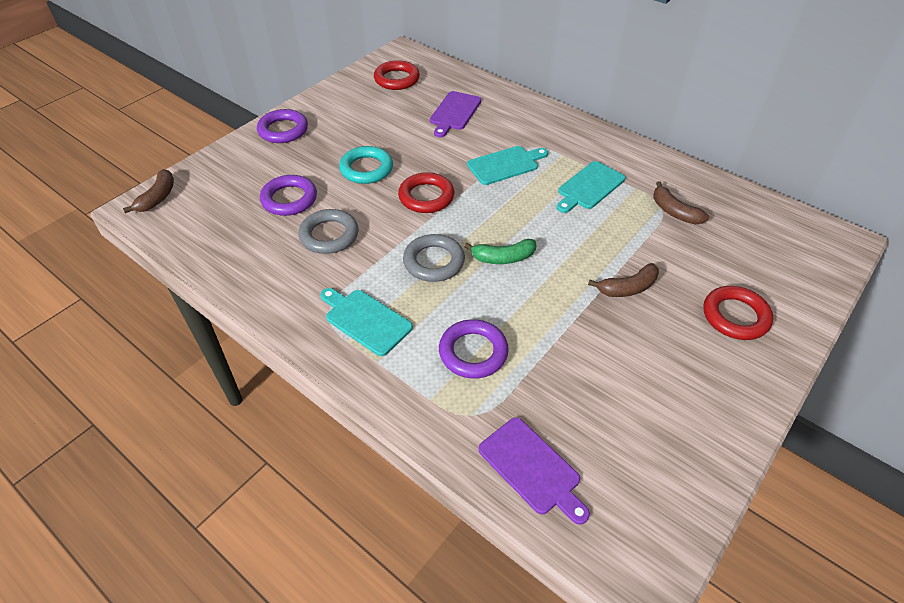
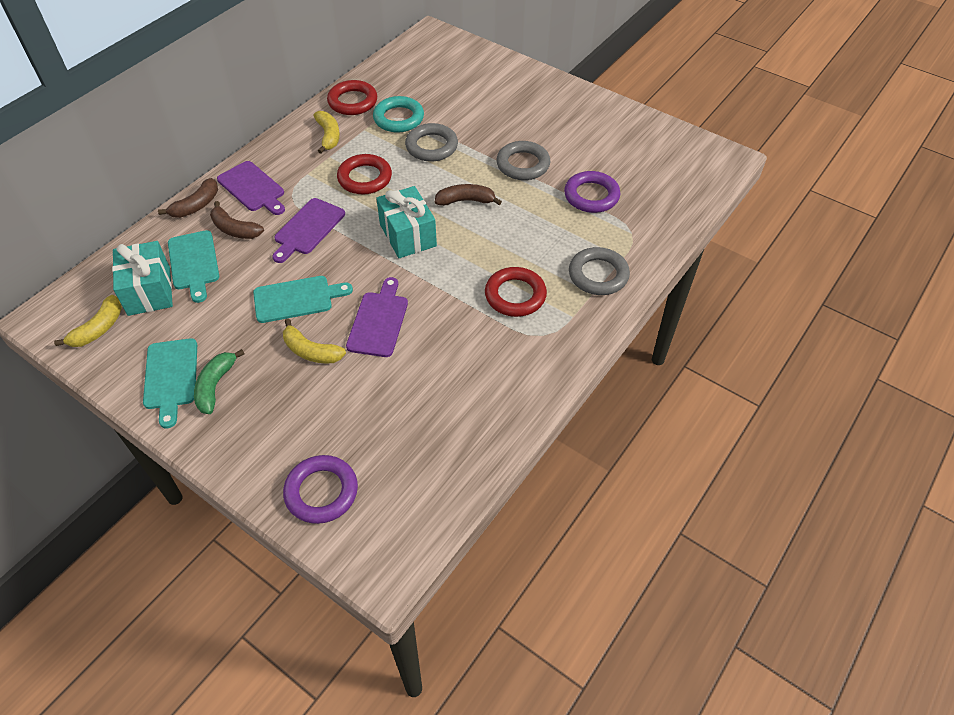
grey ring: [299,209,359,254] [403,234,465,282] = 2 -> [405,123,458,162] [496,141,550,180] [569,247,630,295] = 3
purple cutting board: [430,91,481,137] [478,417,590,525] = 2 -> [217,161,285,215] [272,198,345,263] [346,277,408,357] = 3
purple ring: [257,109,308,143] [260,175,317,216] [439,319,509,378] = 3 -> [283,455,358,524] [564,171,620,213] = 2
turquoise gift: none = 0 -> [112,241,173,316] [376,186,437,258] = 2
yellow banana: none = 0 -> [54,295,122,347] [283,319,346,363] [314,111,340,154] = 3

